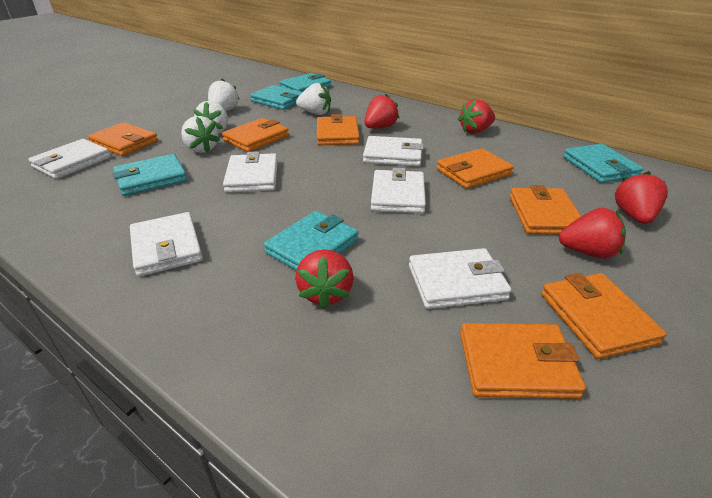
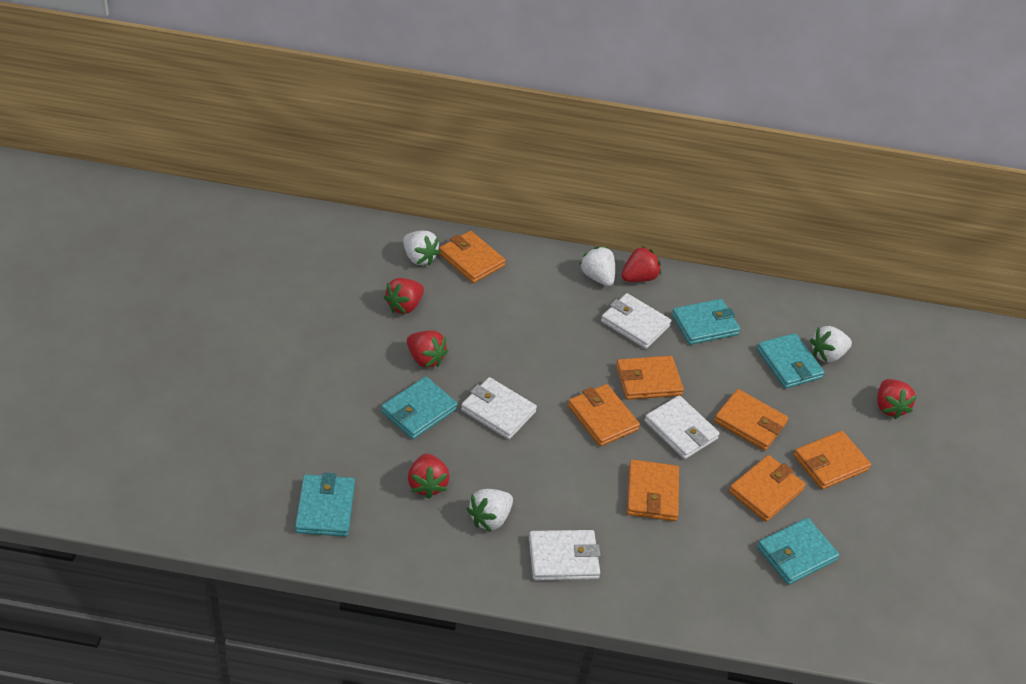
white wallet: [28,139,111,179] [130,212,203,276] [223,151,278,193] [363,136,424,166] [371,168,426,213] [409,248,512,309] = 6 -> [461,377,537,439] [529,530,600,581] [601,293,671,349] [644,396,720,459] = 4

